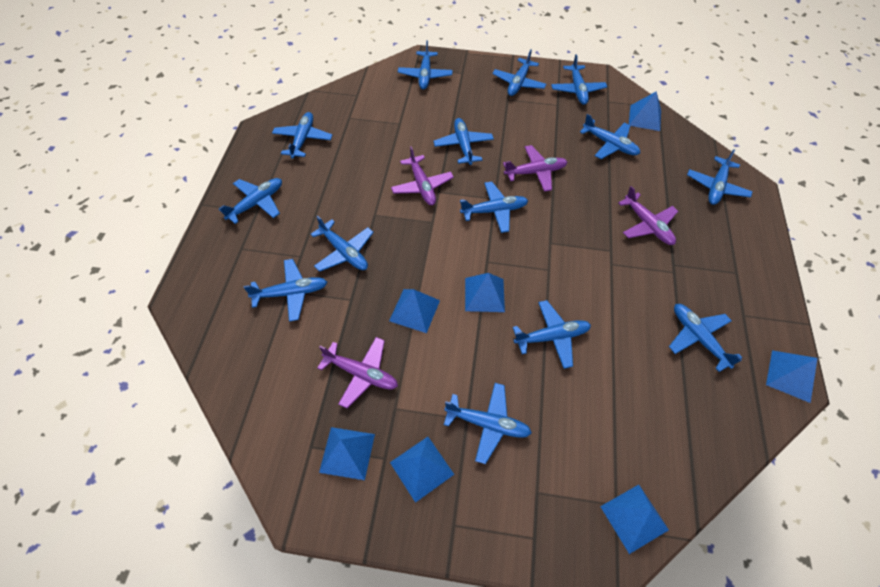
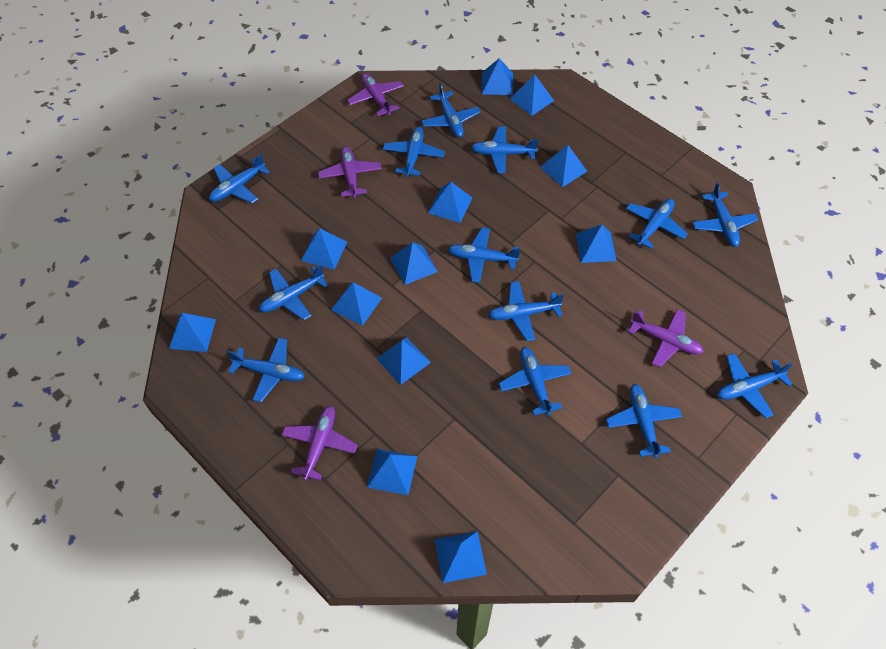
blue plane: [219,178,282,224] [244,259,327,322] [272,112,332,159] [311,216,374,272] [398,40,453,89] [433,118,494,165] [444,383,532,464] [460,182,528,233] [492,49,546,96] [513,300,591,369] [551,54,607,105] [580,114,640,159] [669,304,742,372] [687,149,753,205] = 14 -> [209,154,270,203] [227,338,305,402] [259,265,328,320] [383,127,445,177] [421,83,481,138] [448,227,520,283] [471,126,539,173] [488,281,564,341] [498,347,572,416] [606,384,682,458] [626,199,688,249] [692,182,758,247] [717,353,793,418] = 13
blue pyramid: [319,427,375,480] [389,289,440,333] [390,437,454,503] [465,273,505,312] [600,485,669,554] [629,91,661,131] [766,350,818,403] = 7 -> [169,313,216,352] [301,228,347,270] [331,282,382,326] [367,449,417,495] [376,337,431,385] [390,242,438,285] [428,181,472,223] [435,531,487,583] [482,58,513,95] [510,75,554,116] [540,145,587,187] [576,224,617,263] = 12

